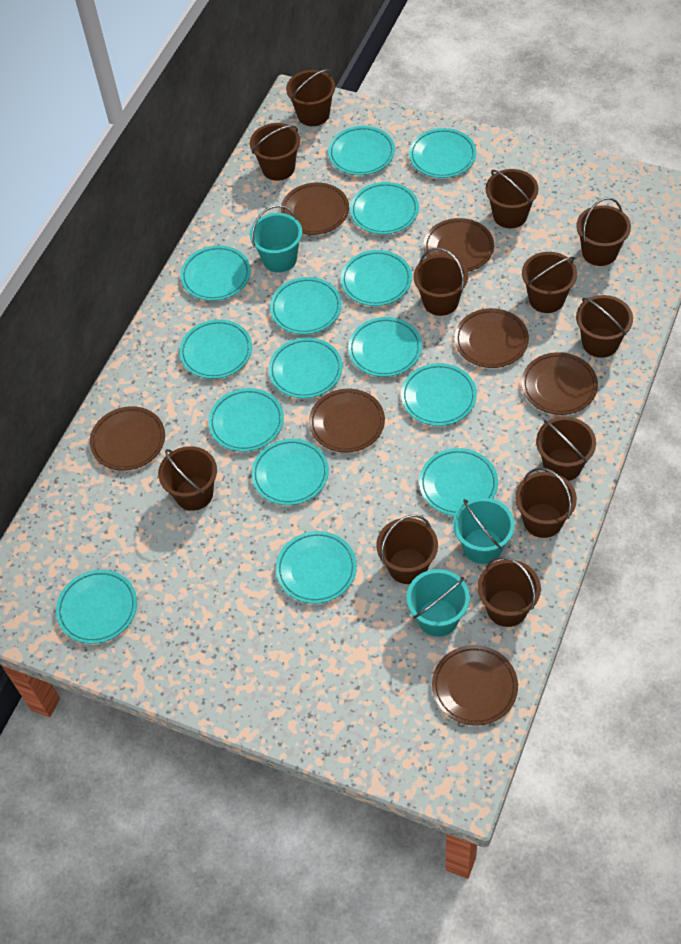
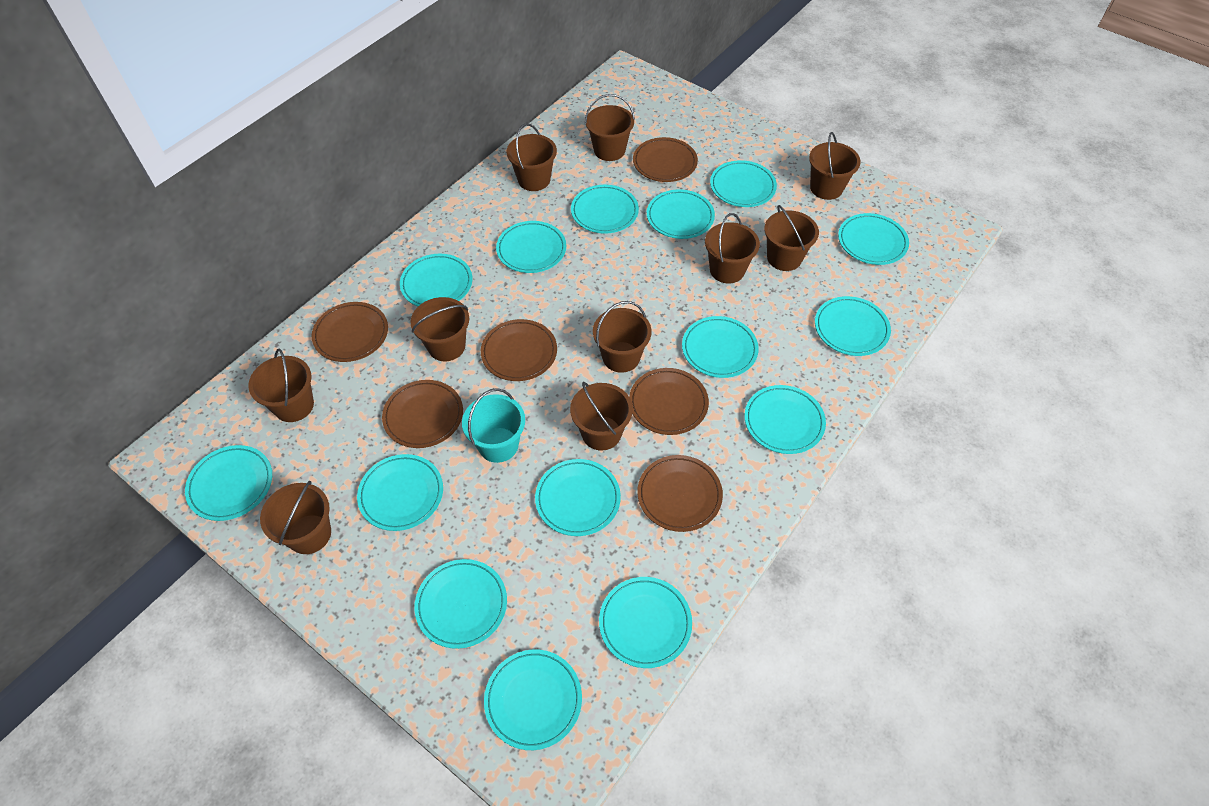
brown bucket: [158,446,217,511] [250,123,300,181] [286,69,335,126] [376,515,438,584] [414,248,468,316] [477,556,541,627] [486,169,539,228] [515,468,577,538] [522,252,577,313] [536,417,596,481] [576,197,631,266] [576,295,633,358] = 12 -> [248,349,314,422] [260,481,331,554] [411,297,469,361] [506,123,557,191] [570,382,633,451] [585,94,635,161] [593,301,652,373] [705,213,760,284] [764,205,819,271] [809,132,861,200] = 10
brown plate: [90,406,165,471] [281,182,349,235] [309,389,385,452] [423,218,494,272] [432,645,518,726] [455,308,529,368] [522,352,598,415] = 7 -> [312,302,388,362] [382,380,463,448] [481,319,557,381] [629,368,709,435] [633,137,698,182] [637,455,723,532] = 6
turquoise bucket: [250,205,302,273] [407,569,470,637] [453,498,515,564] = 3 -> [462,388,525,463] = 1

